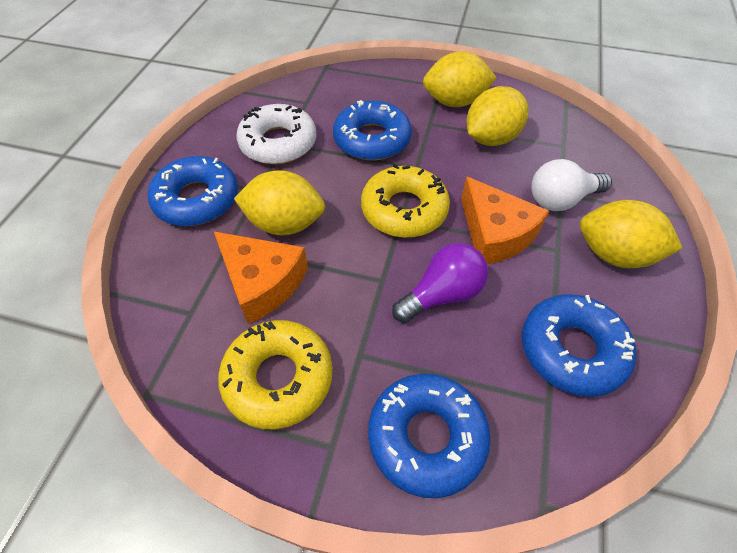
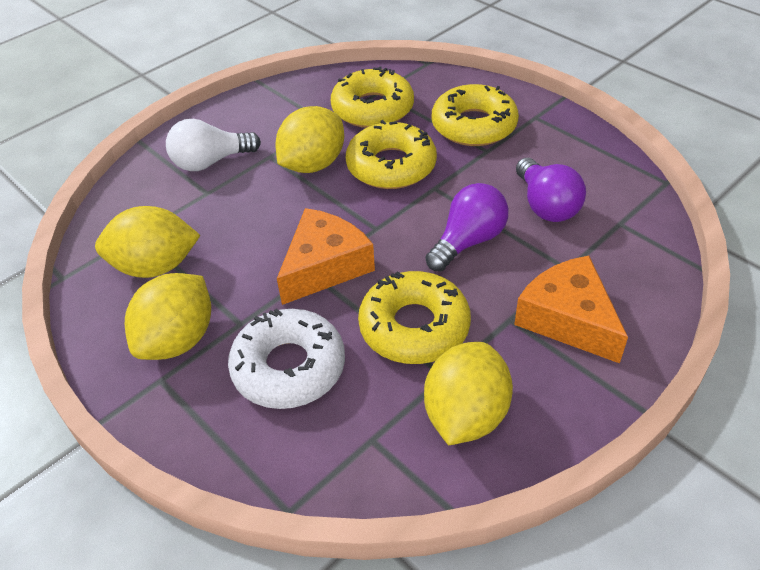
blue donut: [148,156,238,226] [333,100,412,161] [368,374,491,498] [522,294,636,397] = 4 -> none = 0
purple light bulb: [392,243,488,323] = 1 -> [426,183,508,272] [516,158,586,222] = 2
yellow donut: [218,320,333,429] [361,164,450,238] = 2 -> [331,67,414,128] [346,120,437,189] [358,271,471,364] [432,84,519,146] = 4

